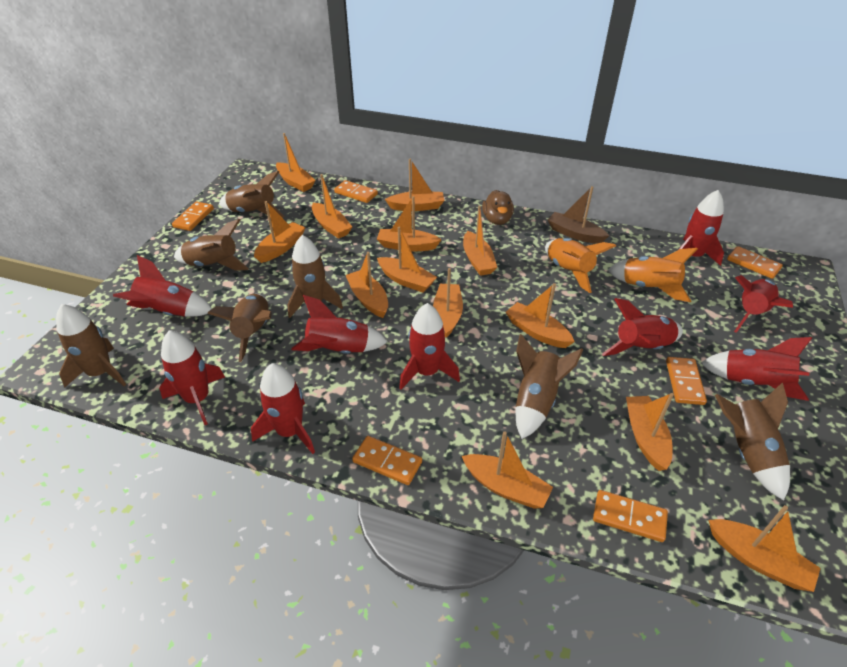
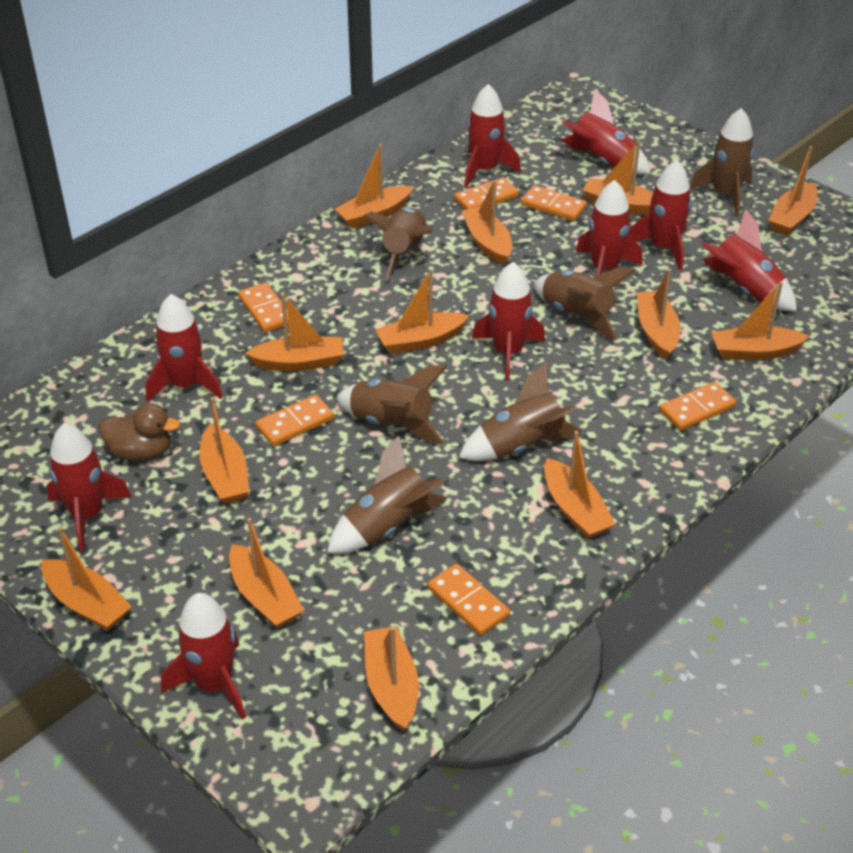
brown boat: [548,186,609,244] = 1 -> none = 0
brown rocket: [56,304,126,388] [174,219,249,271] [207,294,272,362] [219,171,285,217] [287,235,343,318] [515,334,583,439] [715,382,790,501] = 7 -> [327,435,447,554] [336,365,448,444] [363,208,433,280] [459,363,582,461] [534,268,636,340] [690,108,754,216] = 6
orange rocket: [545,238,616,293] [608,248,698,302] = 2 -> none = 0

